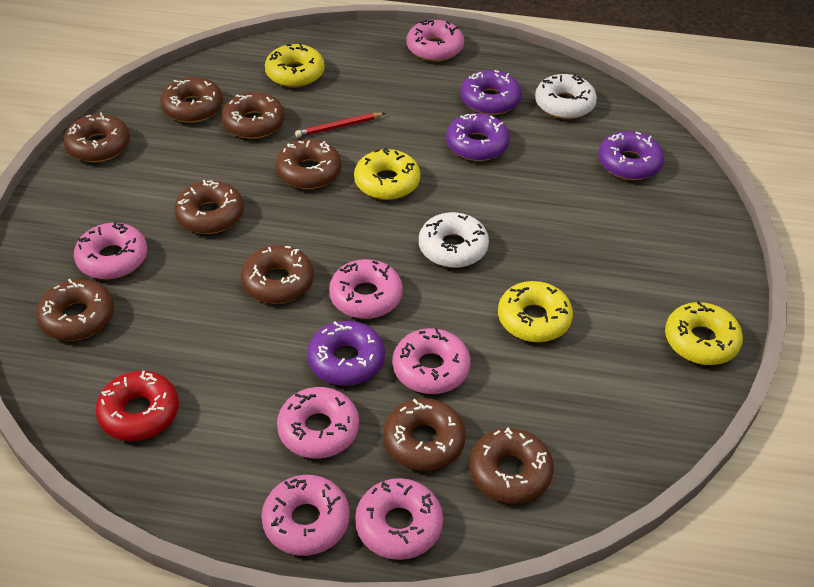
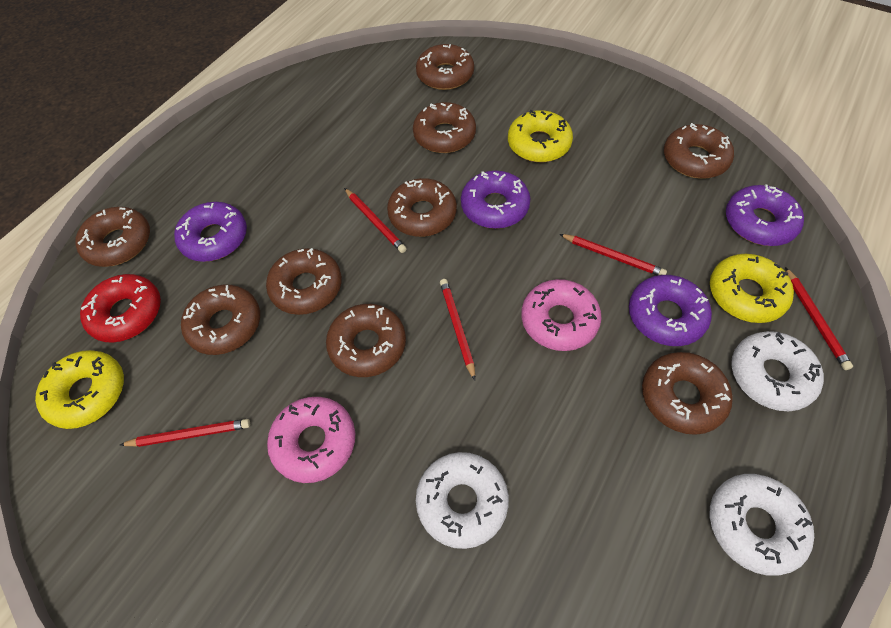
pink donut: [74,222,147,279] [261,475,350,556] [277,387,359,459] [329,259,403,319] [355,478,443,560] [393,328,471,394] [406,20,464,61] = 7 -> [267,397,355,483] [521,279,602,351] = 2
red pencil: [295,113,385,137] = 1 -> [120,419,250,447] [344,188,407,253] [440,279,475,381] [559,234,667,275] [785,267,853,370] = 5
white donut: [419,212,489,268] [535,74,597,119] = 2 -> [416,452,509,549] [710,474,814,576] [731,331,824,411] = 3
yellow donut: [265,43,325,87] [354,148,420,200] [498,281,573,342] [665,301,743,365] = 4 -> [35,350,124,429] [508,110,573,162] [710,254,794,323] = 3

